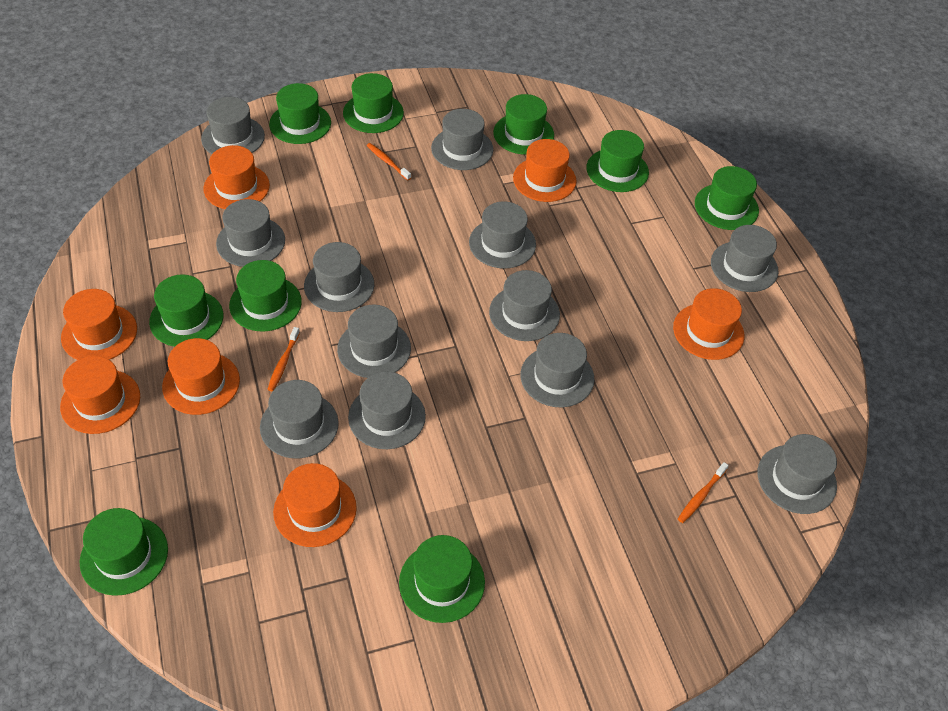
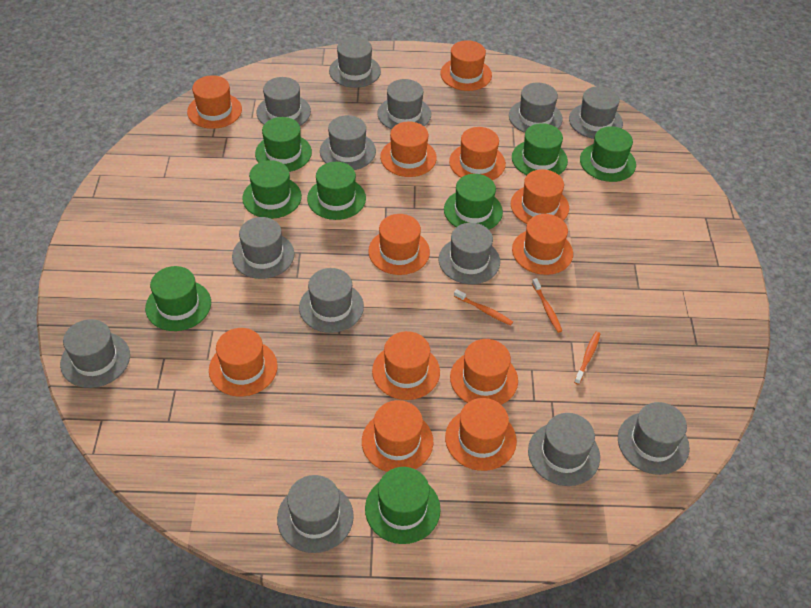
green hat: [80,508,168,596] [149,274,223,347] [229,260,302,332] [269,83,331,144] [343,73,404,133] [399,535,485,623] [493,94,554,155] [586,130,649,192] [695,166,759,230] = 9 -> [145,266,211,331] [242,160,302,219] [255,117,312,172] [307,162,366,220] [365,467,441,544] [444,174,503,230] [512,123,568,175] [580,126,636,182] = 8
grey hat: [201,97,265,154] [216,199,285,267] [260,380,339,458] [304,242,374,312] [337,305,411,378] [348,371,426,449] [431,109,493,170] [469,201,536,268] [489,270,560,341] [520,333,595,407] [711,225,779,292] [758,434,837,514] = 12 -> [60,319,130,388] [232,217,294,279] [256,77,311,126] [277,475,354,553] [299,268,364,333] [320,115,376,170] [329,37,381,88] [377,79,431,130] [439,223,500,284] [509,82,563,133] [528,413,600,486] [569,86,623,139] [618,402,690,475] = 13
orange hat: [60,356,140,434] [61,289,137,360] [162,338,240,415] [203,145,270,209] [273,463,357,547] [513,139,576,202] [673,288,744,360] = 7 -> [187,75,242,129] [209,328,278,397] [362,400,433,472] [368,214,430,275] [372,331,440,400] [380,121,437,177] [440,40,492,91] [445,398,517,471] [449,127,506,180] [450,339,518,405] [511,169,569,224] [512,214,573,275] = 12

